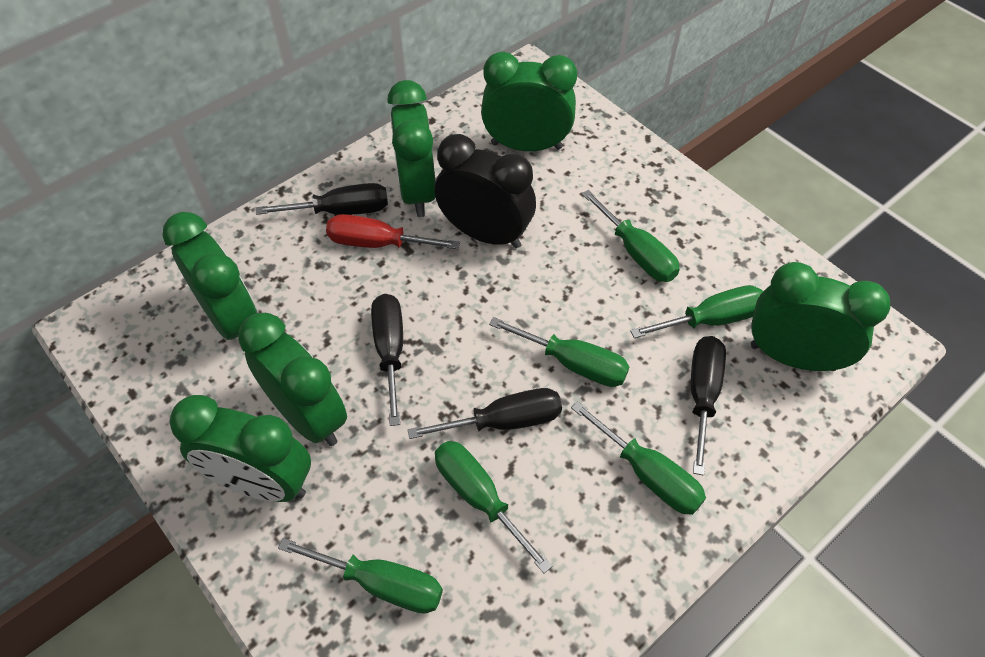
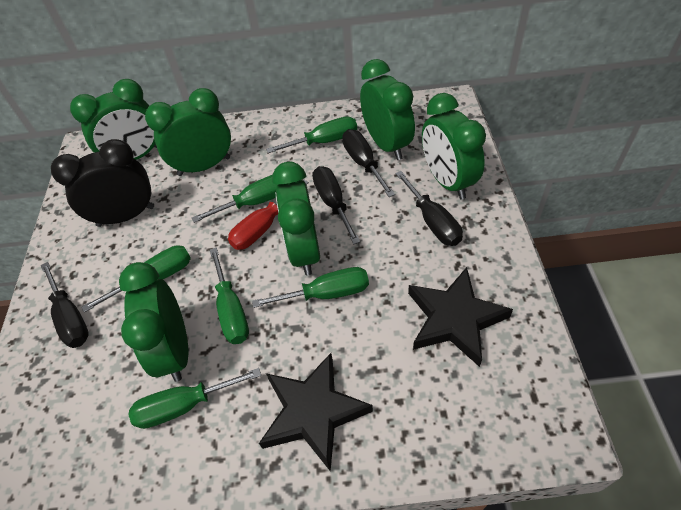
black star: none = 0 -> [259,353,373,471] [408,267,513,367] = 2

